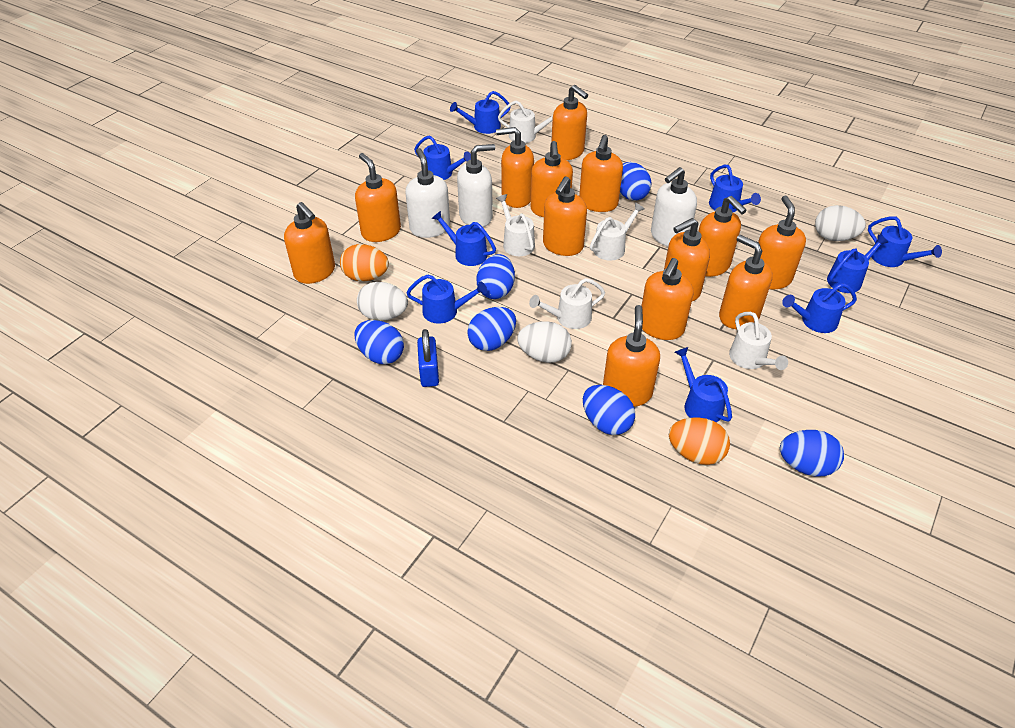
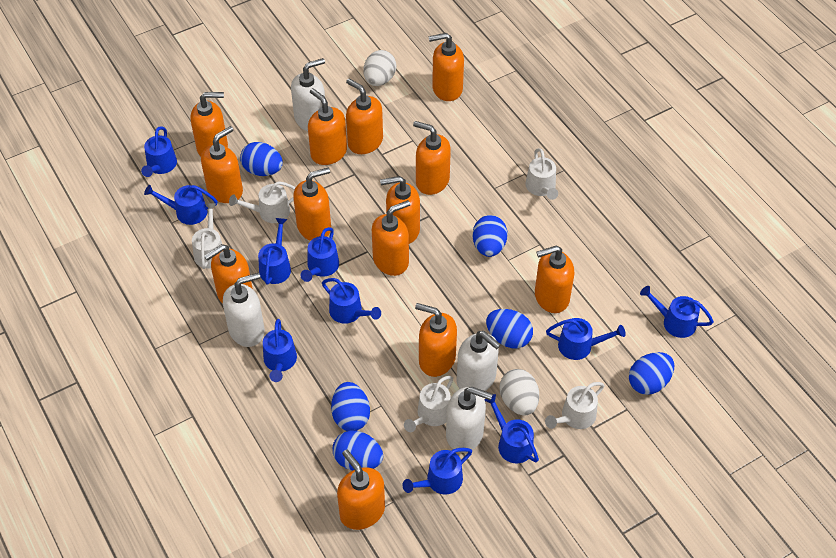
blue padlock: [417,329,439,387] = 1 -> none = 0
blue watering can: [406,275,487,324] [414,135,471,180] [432,210,496,266] [450,91,511,134] [675,347,732,423] [709,165,761,212] [782,283,857,333] [827,235,888,293] [868,216,942,267] = 9 -> [141,126,177,177] [144,185,217,225] [258,218,291,285] [263,319,297,382] [301,227,339,282] [322,278,381,324] [402,448,472,495] [484,394,539,463] [546,318,626,360] [640,286,714,338] = 10
orange egg: [340,244,389,281] [669,417,730,465] = 2 -> none = 0
white egg: [357,282,408,321] [517,321,572,363] [815,205,866,241] = 3 -> [364,50,396,86] [500,369,539,416] = 2
white soap dispenser: [405,148,450,238] [457,144,495,227] [651,167,697,247] = 3 -> [223,273,265,347] [291,58,325,131] [446,387,493,453] [457,331,501,391] = 4

